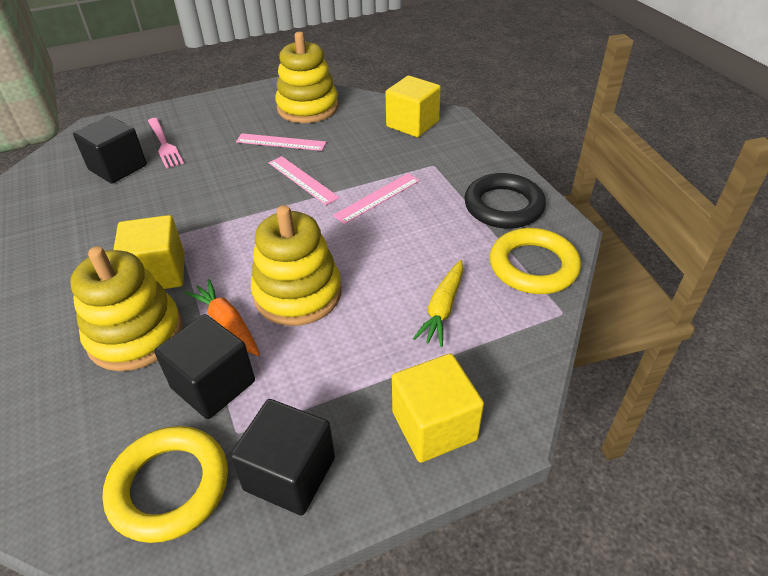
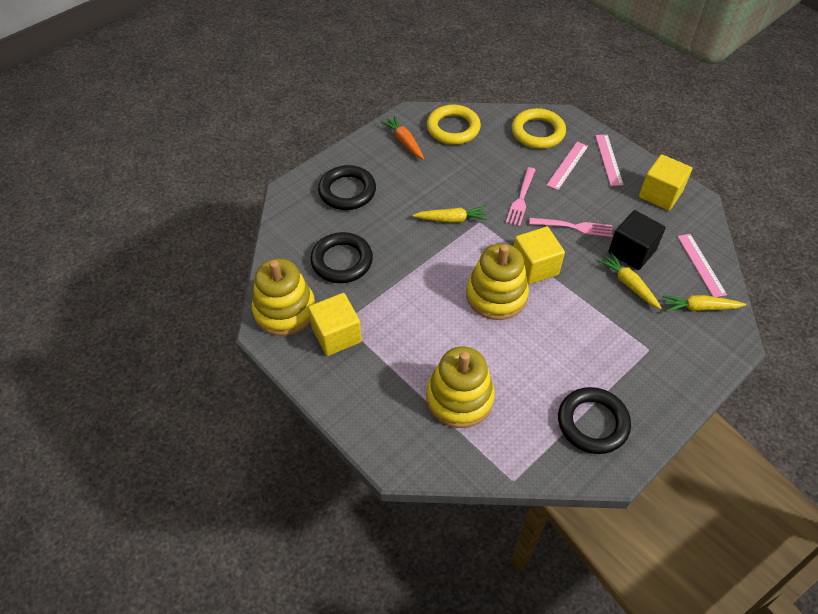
black cube: [73,116,147,184] [154,314,255,419] [230,399,335,516] = 3 -> [608,210,666,270] = 1
black ring: [464,173,546,229] = 1 -> [310,232,373,283] [318,165,376,210] [558,387,631,454] = 3
pink fork: [148,118,184,168] = 1 -> [506,167,536,226] [529,218,612,237] = 2
yellow carrot: [413,260,463,347] = 1 -> [413,206,488,223] [598,252,662,309] [662,295,746,312] = 3

